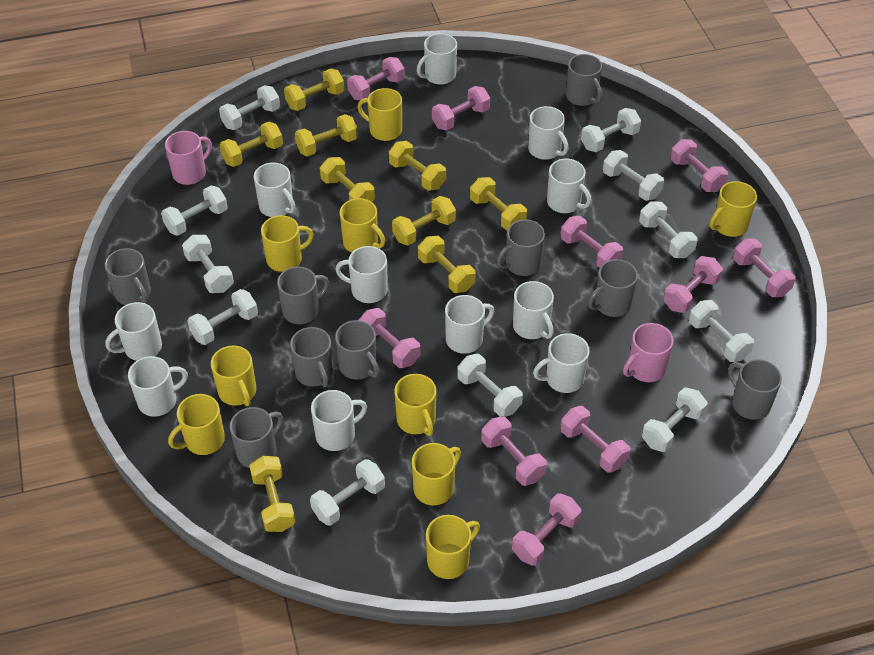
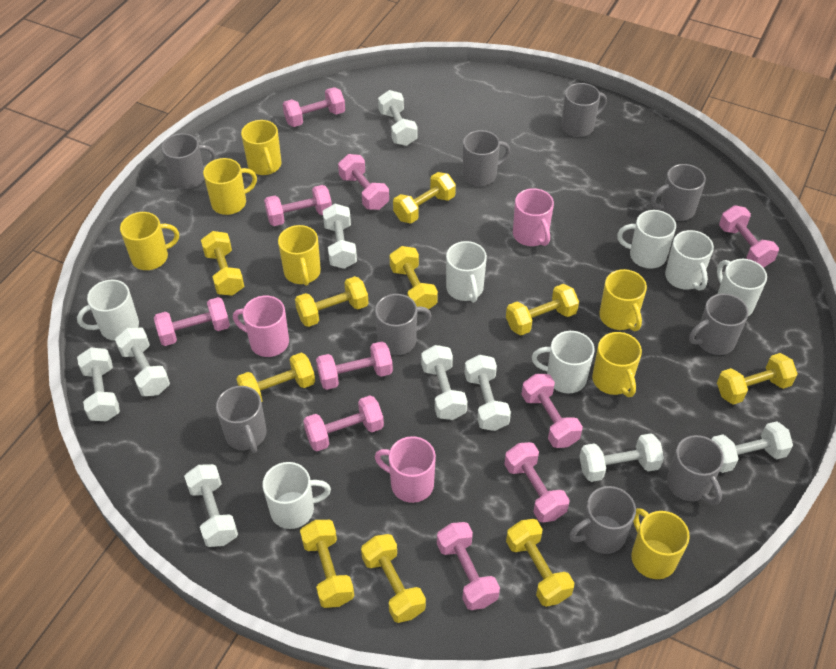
pink mug: [165,131,212,185] [623,323,673,382] = 2 -> [233,296,289,357] [375,436,436,503] [513,188,554,246] = 3
white dumbbell: [161,185,228,236] [182,235,234,293] [187,289,258,345] [219,85,280,130] [310,459,385,526] [457,354,523,417] [581,108,641,152] [603,150,664,201] [639,201,697,258] [642,387,708,452] [689,300,754,362] = 11 -> [77,347,120,421] [115,327,170,396] [184,464,238,547] [323,204,357,269] [378,90,418,146] [421,345,467,420] [465,355,511,431] [579,433,664,482] [711,421,793,473] = 9
white mug: [105,302,162,361] [128,356,188,417] [254,163,296,217] [311,390,367,451] [335,246,388,303] [417,33,457,85] [445,295,494,353] [513,281,554,339] [528,106,569,160] [533,333,590,393] [547,159,591,213] = 11 -> [77,280,139,341] [263,462,331,529] [446,241,487,303] [532,331,595,394] [617,210,676,269] [665,230,714,291] [717,259,767,316] = 7
yellow dumbbell: [220,122,283,167] [249,456,295,532] [284,69,344,111] [295,114,358,157] [320,157,375,202] [389,141,446,191] [392,196,456,246] [418,236,476,293] [470,177,527,231] = 9 -> [201,231,244,296] [236,353,315,402] [295,276,368,327] [300,520,354,608] [361,534,426,623] [389,246,438,309] [393,172,456,224] [506,284,579,335] [506,519,574,607] [717,353,798,405] = 10
yellow mug: [168,394,225,455] [211,346,256,406] [261,215,314,272] [340,198,385,253] [357,88,402,141] [394,374,436,436] [412,443,461,505] [426,515,480,579] [710,181,757,237] = 9 -> [120,212,179,270] [203,158,257,215] [241,120,281,175] [278,225,321,286] [592,332,642,397] [599,269,647,331] [631,508,690,579] = 7

